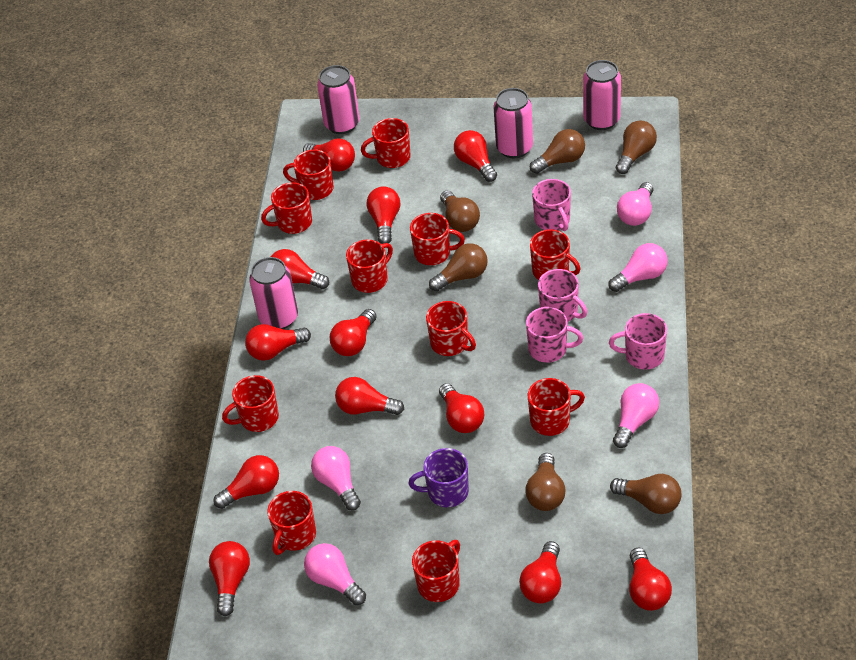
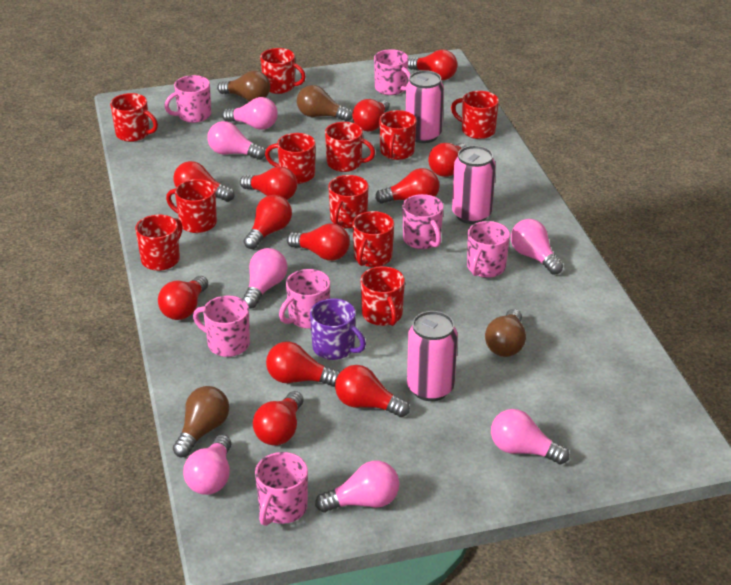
brown light bulb: [429,243,488,292] [440,190,480,232] [525,453,566,511] [530,129,585,174] [610,474,681,514] [616,121,657,174] = 6 -> [173,386,229,457] [217,71,270,101] [297,85,353,121] [485,309,526,357] = 4
pink can: [249,257,298,329] [317,65,359,134] [494,88,533,158] [583,60,621,130] = 4 -> [406,70,444,143] [407,311,458,401] [452,145,496,224] = 3
pink light bulb: [304,543,366,605] [311,446,361,510] [608,243,668,292] [613,383,659,448] [617,182,653,226] = 5 -> [183,435,231,495] [207,121,266,160] [222,97,278,130] [242,248,287,308] [315,461,399,512] [491,409,570,464] [511,219,563,275] = 7
pink mug: [526,307,583,362] [532,179,571,231] [538,269,587,322] [609,313,667,370] = 4 -> [164,75,211,123] [193,296,250,357] [255,452,308,526] [279,269,330,329] [374,49,411,95] [402,194,444,249] [467,221,510,278] = 7

